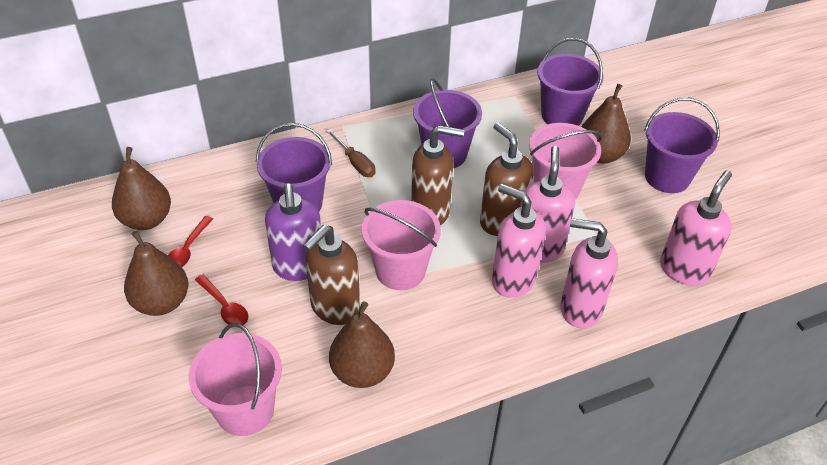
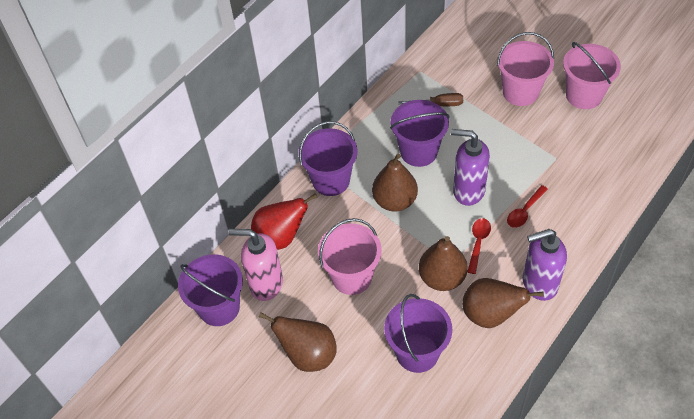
brown soap dispenser: [303,225,360,325] [411,125,464,225] [480,122,534,236] = 3 -> none = 0
pink soap dispenser: [492,184,546,298] [520,146,575,263] [560,218,618,328] [660,170,732,286] = 4 -> [228,229,283,301] = 1
purple soap dispenser: [265,184,321,281] = 1 -> [451,129,490,206] [523,229,567,301] = 2
red pear: none = 0 -> [251,193,318,250] = 1

